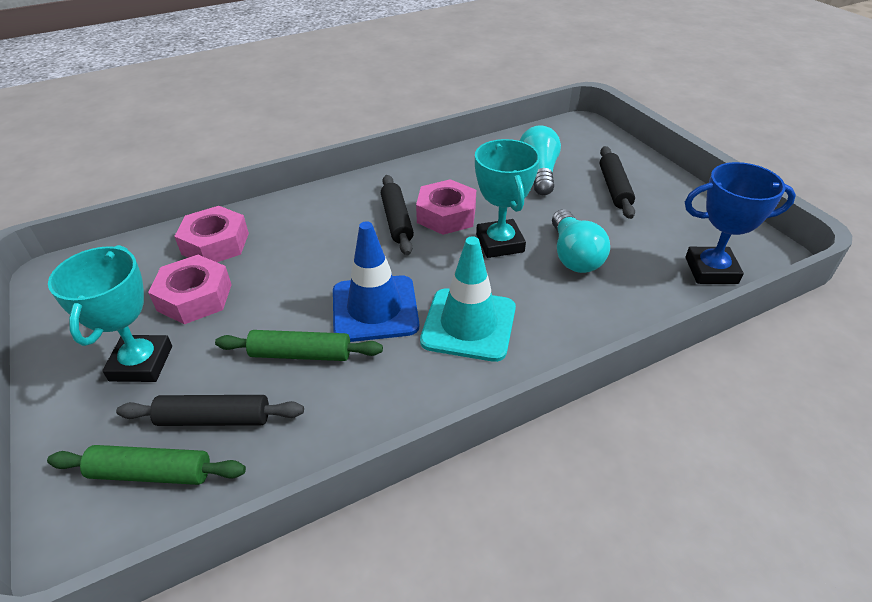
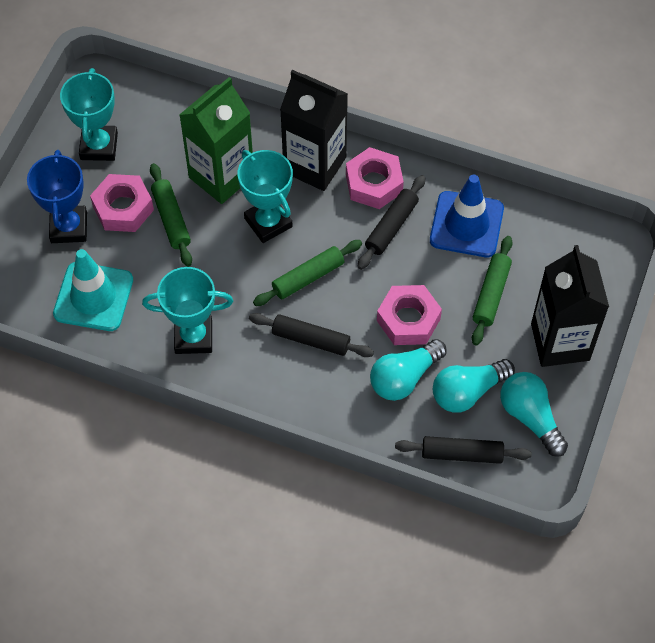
black carton: none = 0 -> [280,70,348,191] [531,245,609,367] = 2
green carton: none = 0 -> [179,77,253,204] = 1
green rolling pin: [47,445,246,485] [215,330,383,361] = 2 -> [150,163,192,267] [253,240,362,306] [472,236,513,346] = 3
turquoise light bulb: [520,125,561,195] [552,209,610,273] = 2 -> [370,339,447,401] [433,359,515,413] [500,372,568,457] = 3
turquoise trophy: [48,245,172,382] [475,139,540,258] = 2 -> [60,68,118,161] [142,267,233,354] [238,150,293,243] = 3

